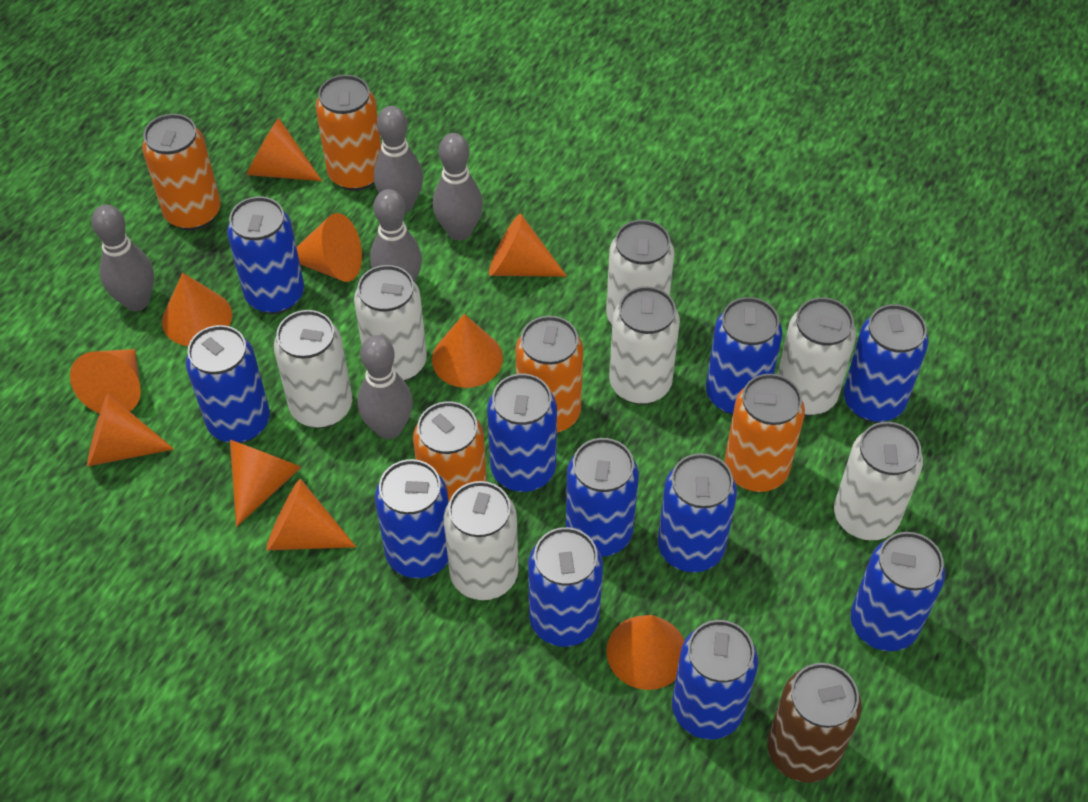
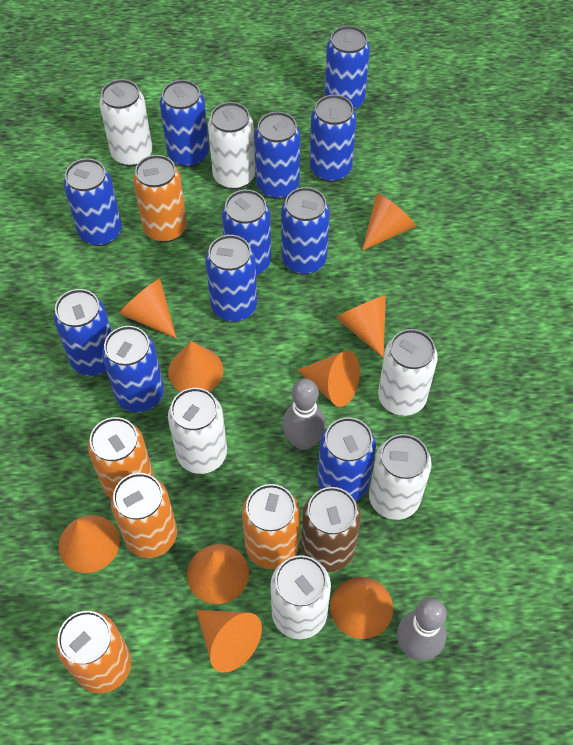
grey bowling pin: [91,204,154,311] [357,335,413,439] [370,189,422,282] [374,106,423,213] [433,133,483,241] = 5 -> [282,379,326,450] [397,598,447,661] = 2
orange cone: [70,349,141,413] [87,394,174,467] [162,273,232,346] [230,440,301,527] [247,118,322,181] [266,479,356,550] [296,213,362,282] [432,314,503,388] [489,214,567,277] [606,615,684,690] = 10 -> [59,515,120,573] [119,279,176,338] [168,341,223,392] [187,544,249,604] [196,610,262,673] [297,350,360,407] [330,577,393,639] [336,295,386,358] [362,193,416,251] = 9
white can: [274,310,352,428] [354,265,427,381] [444,481,518,600] [606,220,674,324] [609,286,680,405] [778,298,856,416] [834,422,923,541] = 7 -> [100,79,152,167] [168,388,227,474] [208,102,255,190] [270,555,331,639] [369,434,432,520] [378,329,438,416] = 6

